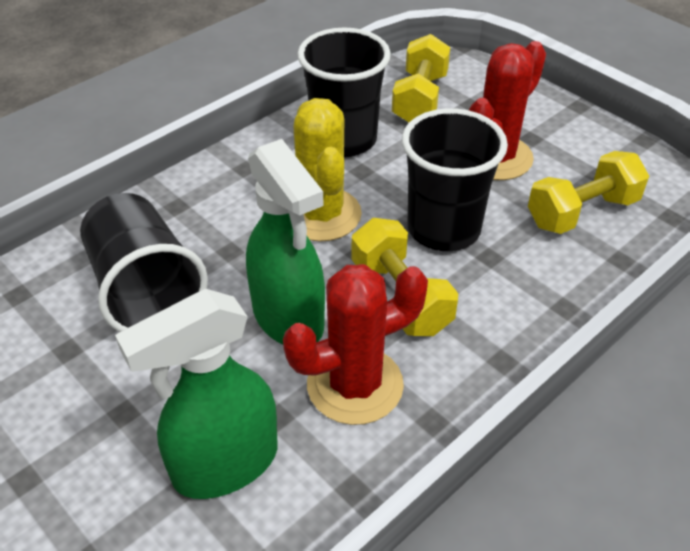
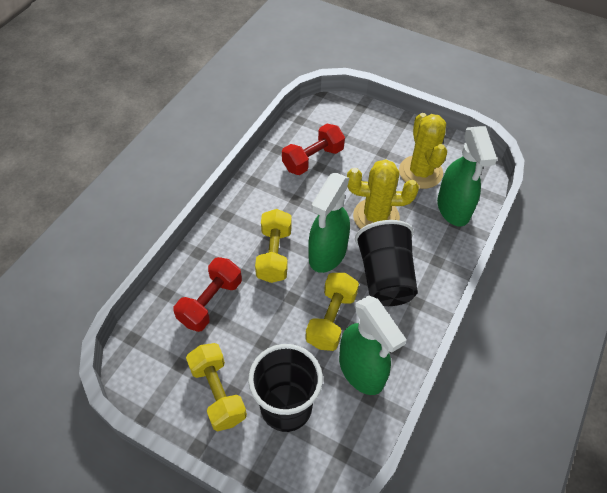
black cup: [80,193,208,332] [298,28,391,157] [402,108,508,251] = 3 -> [248,344,323,432] [355,220,418,306] = 2
green spray bottle: [115,289,277,499] [246,139,325,344] = 2 -> [308,173,350,273] [339,295,407,395] [437,126,497,226] = 3
red cactus: [283,264,428,425] [469,41,546,180] = 2 -> none = 0
red dumbbell: none = 0 -> [174,257,242,332] [282,124,345,175] = 2
yellow cactus: [293,98,362,242] = 1 -> [347,159,419,229] [399,113,447,189] = 2

